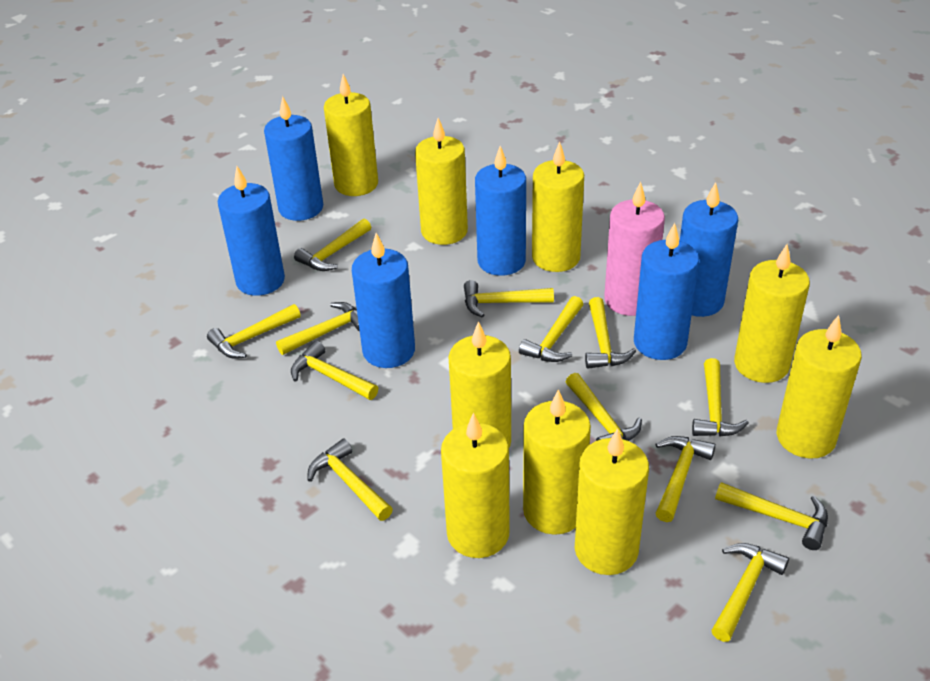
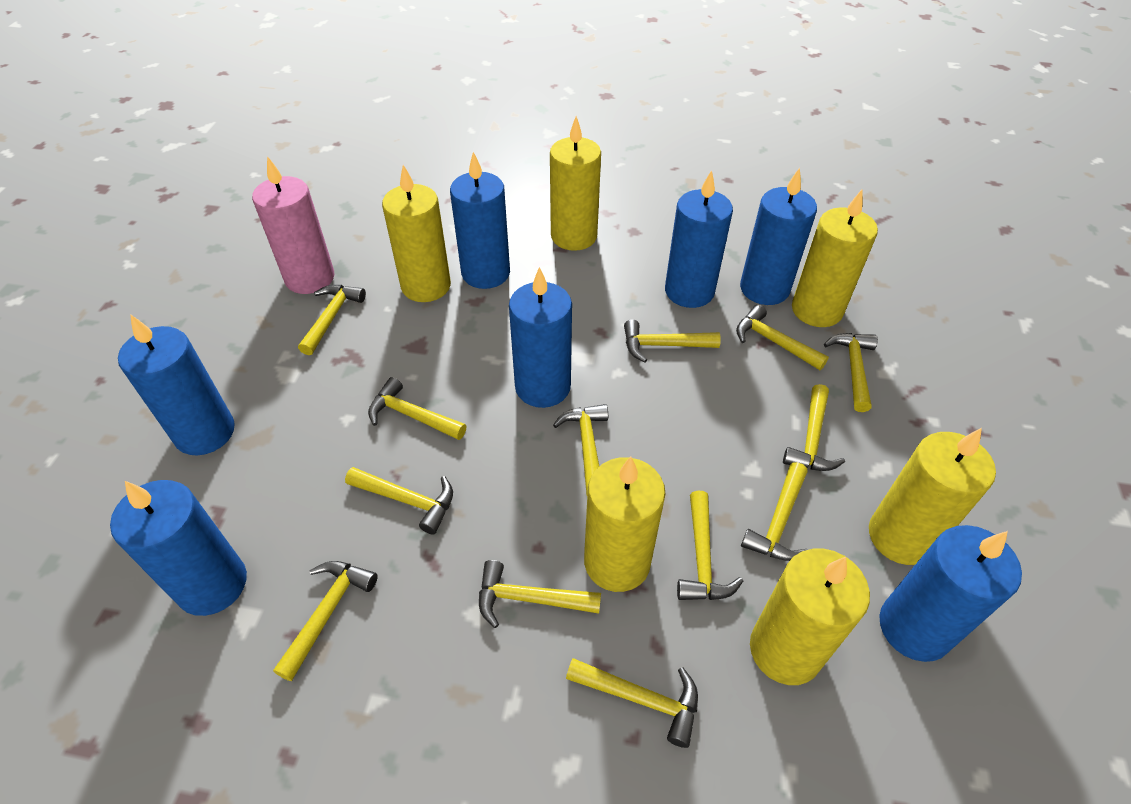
blue candle: [218,166,285,296] [264,96,323,221] [352,233,415,368] [475,146,526,276] [634,223,699,360] [680,182,738,317] = 6 -> [110,480,247,616] [118,314,235,456] [450,152,510,289] [509,267,572,408] [665,170,733,308] [740,168,817,305] [879,525,1022,662] = 7
yellow candle: [324,74,378,196] [415,118,468,245] [441,413,510,558] [448,321,511,447] [523,389,591,535] [532,142,584,272] [575,428,649,575] [734,244,810,383] [777,315,862,459] = 9 -> [382,165,451,302] [550,116,601,251] [584,456,665,592] [750,549,870,685] [792,190,878,327] [869,428,996,565] = 6

